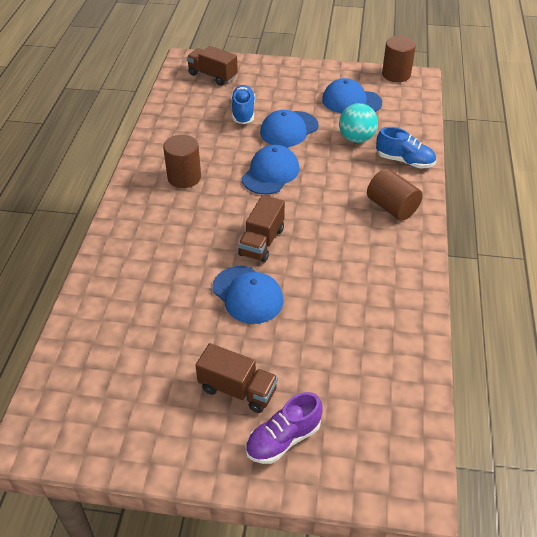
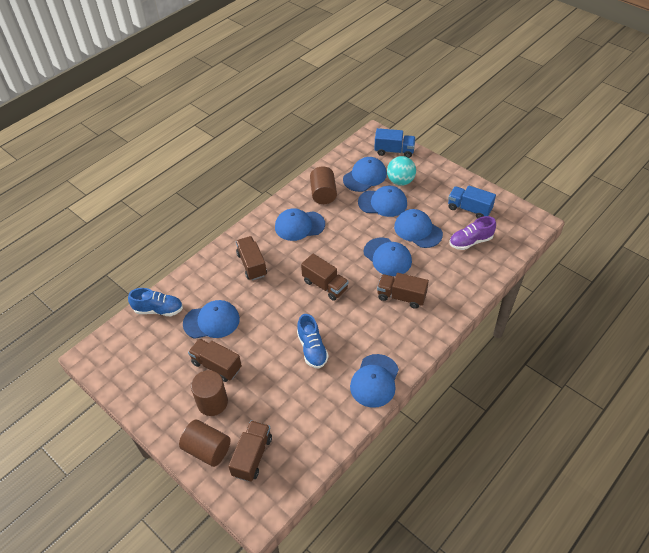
blue cap: [212,266,284,324] [242,145,300,195] [260,110,319,147] [322,78,382,113] = 4 -> [183,300,240,339] [275,208,325,241] [343,157,387,192] [350,354,399,408] [358,186,407,217] [364,238,412,276] [394,209,443,248] = 7
blue truck: none = 0 -> [374,128,416,158] [448,185,496,219] = 2
brown truck: [187,46,238,86] [195,343,278,413] [238,195,285,263] = 3 -> [188,339,242,382] [228,420,272,482] [236,236,267,280] [301,254,349,301] [377,273,429,309] = 5

